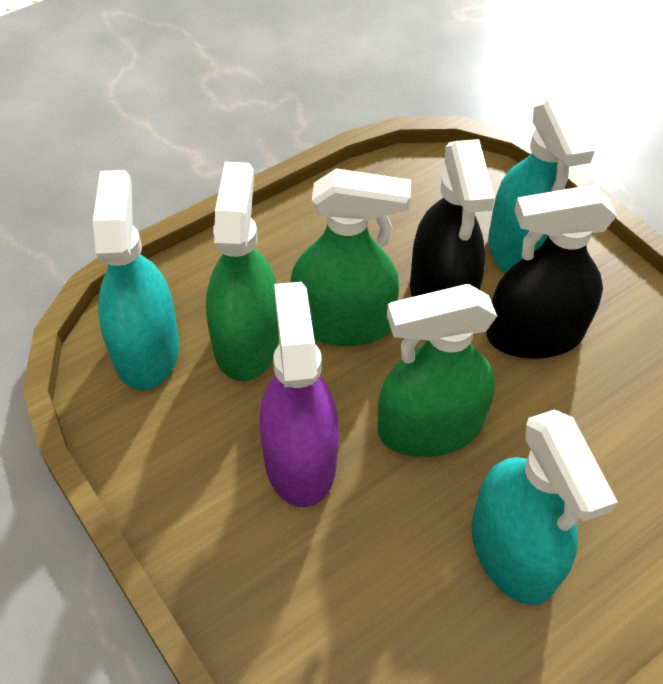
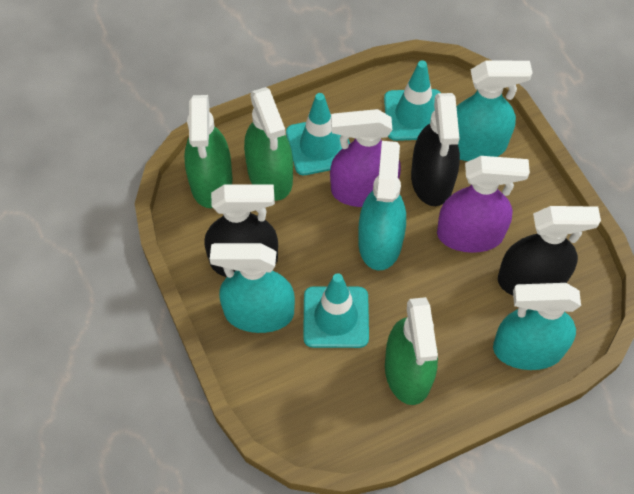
black spray bottle: [410,139,495,297] [486,185,617,359] = 2 -> [204,184,278,277] [411,93,460,206] [498,206,601,296] = 3
purple spray bottle: [260,282,339,507] = 1 -> [330,109,401,207] [437,156,530,253] = 2
turquoise spray bottle: [93,170,179,390] [472,409,618,605] [488,97,595,274] = 3 -> [210,243,295,333] [358,141,406,270] [456,60,533,161] [493,283,581,370] = 4
turquoise traffic cone: none = 0 -> [286,93,350,175] [303,273,369,348] [384,60,441,141] = 3

